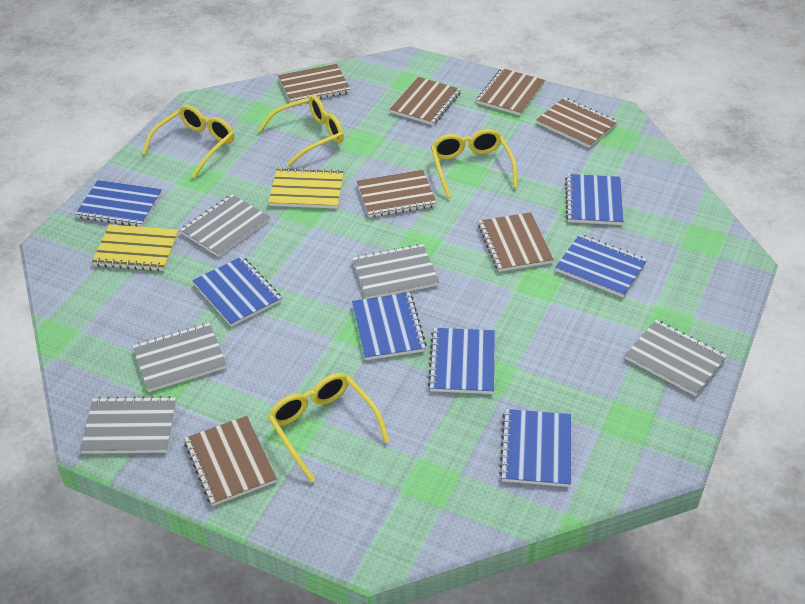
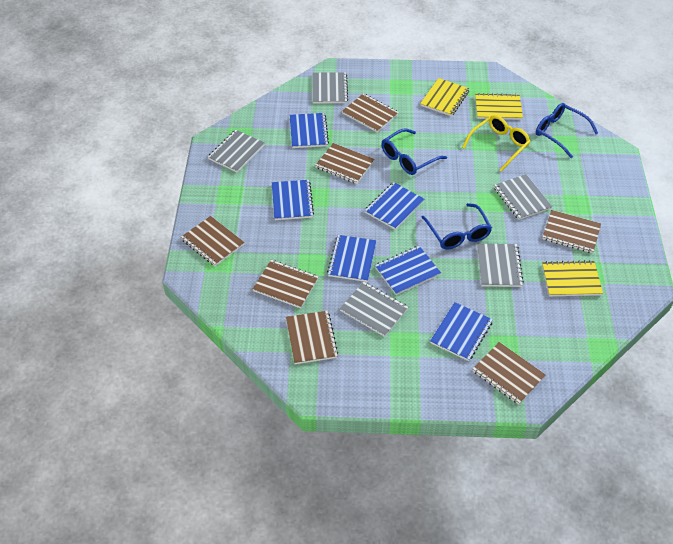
blue glasses: none = 0 -> [381,128,447,175] [421,203,492,249] [536,103,598,158] = 3
blue notebook: [76,180,162,227] [192,256,282,327] [352,293,427,360] [428,328,495,394] [499,409,571,487] [555,234,647,297] [565,174,624,225] = 7 -> [272,180,314,220] [290,113,329,148] [327,235,377,282] [364,182,424,230] [375,246,441,295] [430,302,493,361] = 6
yellow glasses: [142,105,234,178] [258,95,344,167] [268,373,389,483] [431,129,517,198] = 4 -> [462,115,531,172] = 1
yellow notebook: [92,224,179,271] [268,168,344,209] = 2 -> [420,78,470,116] [475,93,523,120] [542,260,603,296] = 3

